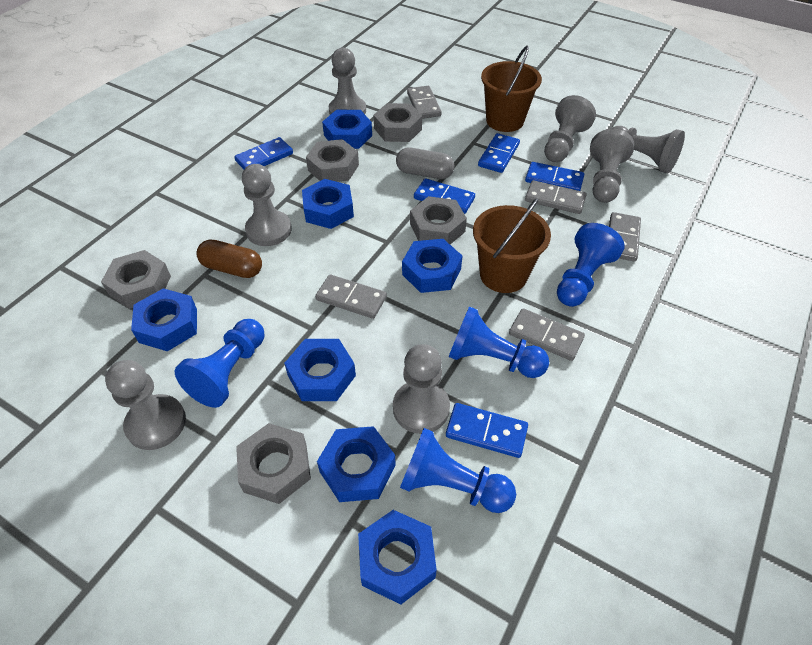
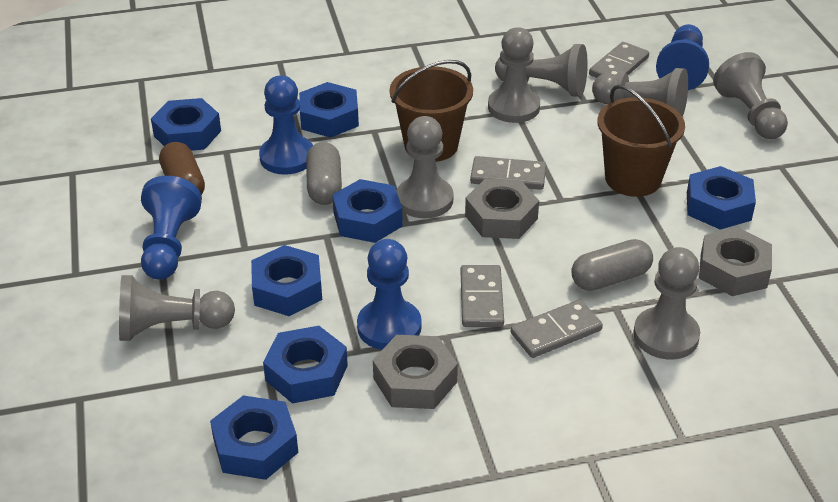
blue domino: [235,137,293,169] [414,178,475,214] [446,403,528,458] [478,133,520,173] [525,162,585,191] = 5 -> none = 0
grey capsule: [396,147,454,179] = 1 -> [306,142,342,205] [572,239,653,291] = 2
grey domino: [315,274,387,319] [407,86,442,119] [509,308,585,361] [525,180,587,214] [609,212,641,261] = 5 -> [461,265,504,327] [470,156,546,190] [511,300,603,358] [589,42,649,78] = 4
grey nut: [101,250,171,309] [236,423,311,504] [306,139,359,182] [373,103,422,142] [410,196,467,245] = 5 -> [373,335,458,409] [465,179,539,239] [699,227,772,296] = 3

